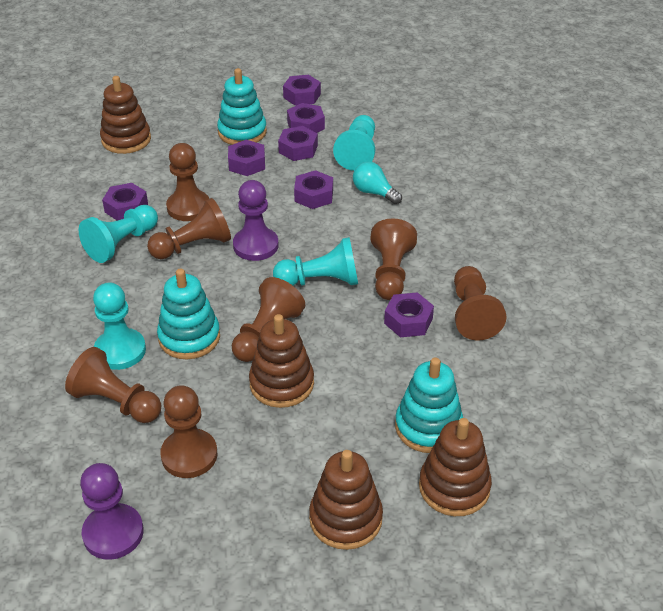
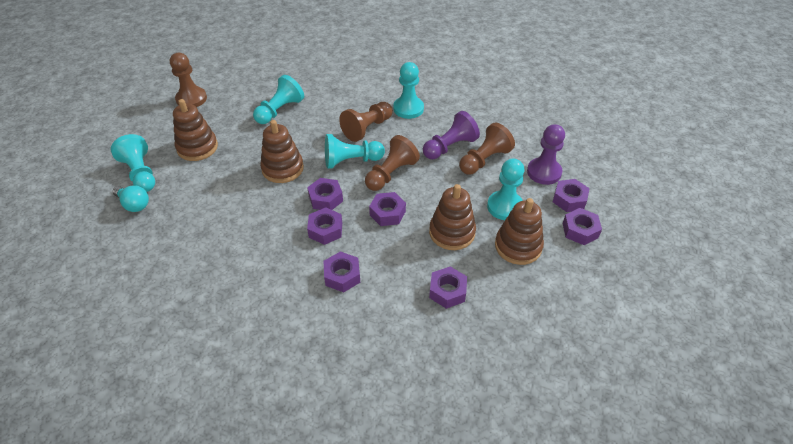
brown pawn: [65,347,161,423] [147,198,231,259] [160,385,217,478] [166,143,210,221] [232,277,305,362] [371,218,417,300] [454,266,507,341] = 7 -> [170,53,207,107] [339,102,393,142] [365,135,420,191] [459,123,515,175] = 4
turquoise pawn: [79,205,158,263] [93,282,146,370] [273,237,358,286] [333,115,375,171] = 4 -> [111,134,155,192] [253,75,304,124] [325,134,385,169] [393,62,424,119] [487,159,525,220] = 5
turquoise stacking toy: [157,268,220,359] [217,68,267,145] [395,357,463,453] = 3 -> none = 0

